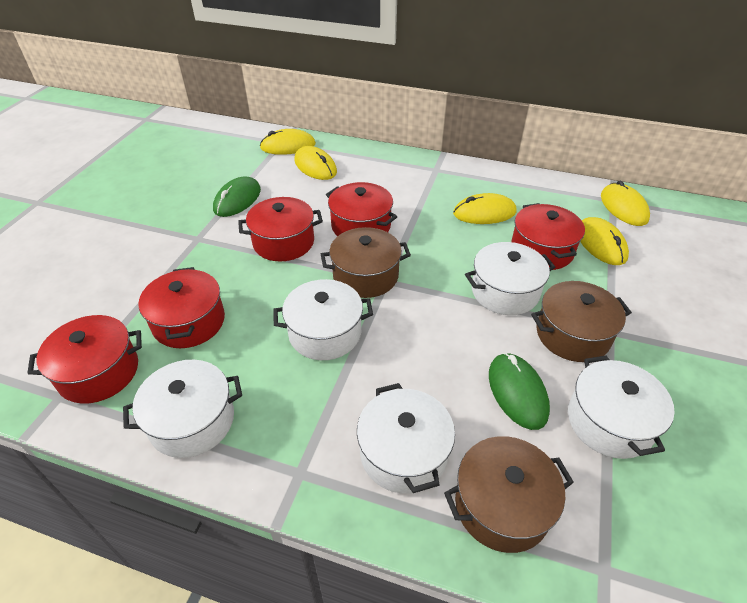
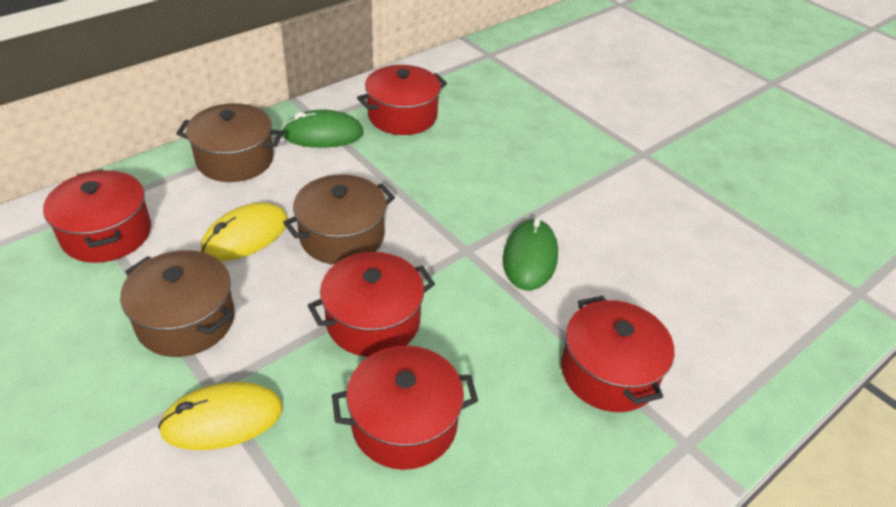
white pot: [123,360,242,458] [273,279,373,360] [357,383,455,494] [465,242,555,315] [568,356,675,459] = 5 -> none = 0
yellow mouse: [260,129,316,155] [294,146,337,180] [453,193,517,224] [580,217,629,265] [601,181,650,226] = 5 -> [158,382,283,450] [201,203,288,261] = 2

